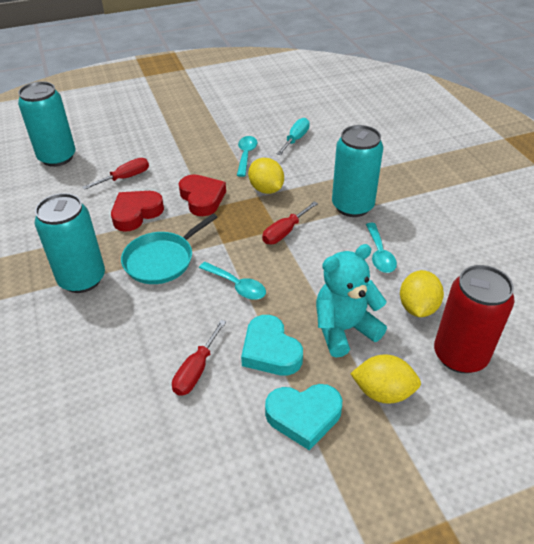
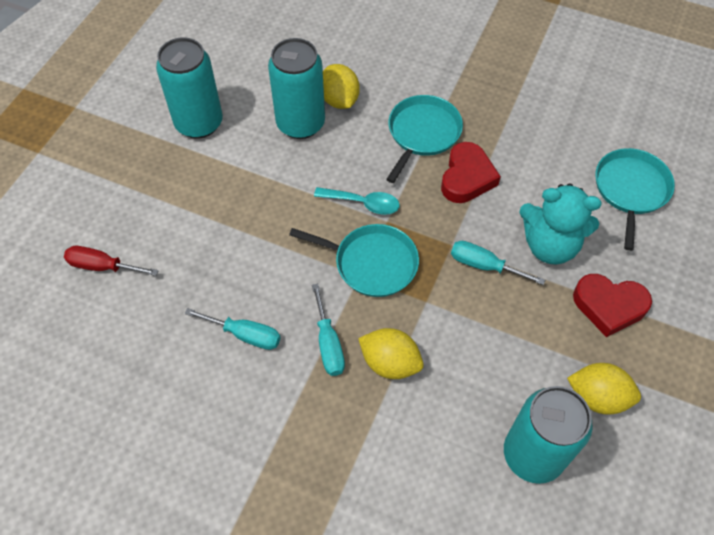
red can: [434,265,514,373] = 1 -> none = 0
red screwdriver: [82,158,149,190] [172,320,226,396] [262,201,318,244] = 3 -> [64,246,159,276] = 1
turquoise heart: [241,315,303,376] [265,384,342,450] = 2 -> none = 0
turquoise pan: [121,214,218,284] = 1 -> [289,224,419,297] [386,95,463,183] [595,148,675,251] = 3
turquoise screwdriver: [277,118,310,155] = 1 -> [184,308,281,350] [312,284,345,376] [451,241,545,285] = 3
turquoise spoon: [199,262,266,300] [237,136,257,177] [366,223,397,273] = 3 -> [314,187,400,215] = 1

